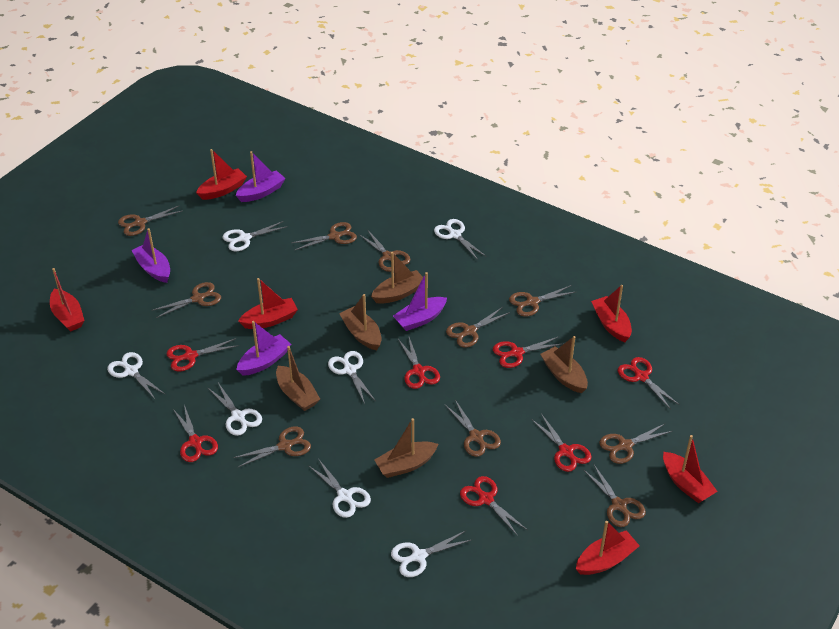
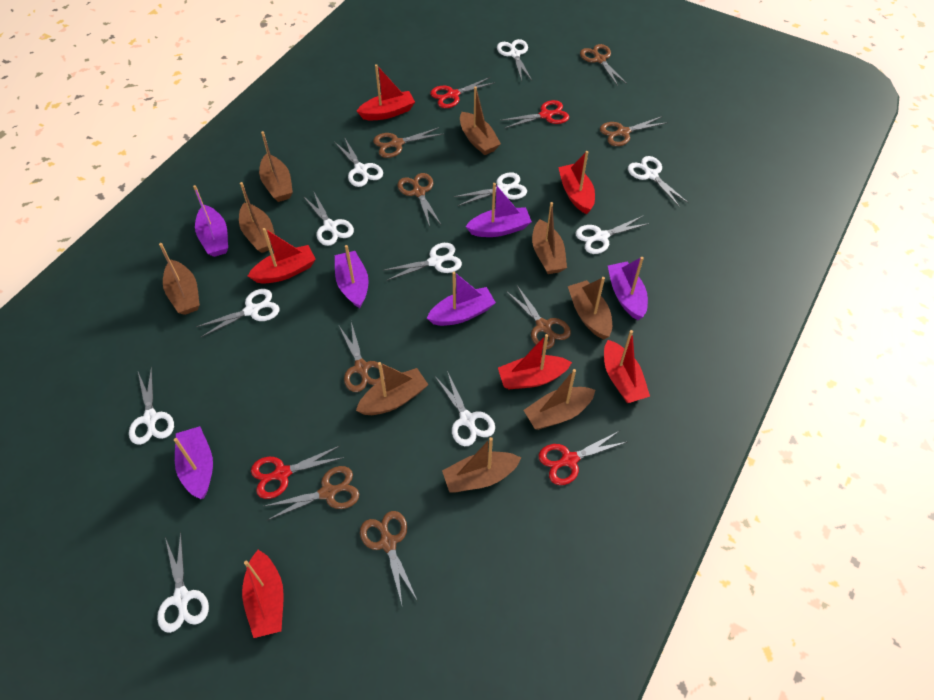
brown boat: [276,346,320,411] [339,294,382,350] [371,252,423,304] [374,418,438,478] [540,336,588,393] = 5 -> [159,243,200,315] [239,182,275,253] [259,131,293,202] [356,362,428,415] [442,437,521,493] [460,86,501,155] [524,369,595,430] [532,202,567,274] [568,277,612,340] = 9
brown scissors: [118,206,182,236] [152,282,221,318] [233,426,311,467] [292,222,357,250] [359,229,410,272] [445,400,501,457] [446,307,510,348] [509,285,577,316] [583,465,646,527] [599,423,672,464] = 10 -> [265,466,359,520] [339,322,385,392] [360,511,417,605] [373,127,443,158] [397,173,442,227] [506,286,571,349] [580,44,627,86] [600,116,668,146] = 8
purple boat: [131,228,170,283] [235,151,286,202] [236,321,291,376] [393,272,447,331] = 4 -> [174,426,213,499] [193,185,228,257] [335,245,369,308] [427,272,496,326] [465,183,532,237] [608,257,648,320] = 6
red scissors: [166,338,239,371] [173,405,218,462] [398,337,440,389] [460,476,528,536] [493,337,562,368] [531,414,592,472] [618,357,680,409] = 7 -> [251,446,345,499] [430,77,495,108] [500,100,569,128] [539,431,627,485] = 4
white scissors: [107,352,166,400] [207,383,262,436] [223,221,288,252] [308,460,371,518] [328,351,376,404] [391,531,471,577] [434,219,487,260] = 7 -> [129,366,174,445] [157,532,209,633] [196,289,279,337] [303,192,354,246] [335,137,383,187] [383,243,462,281] [435,371,495,446] [453,172,527,206] [497,39,532,81] [576,216,650,254] [628,156,689,207] = 11

